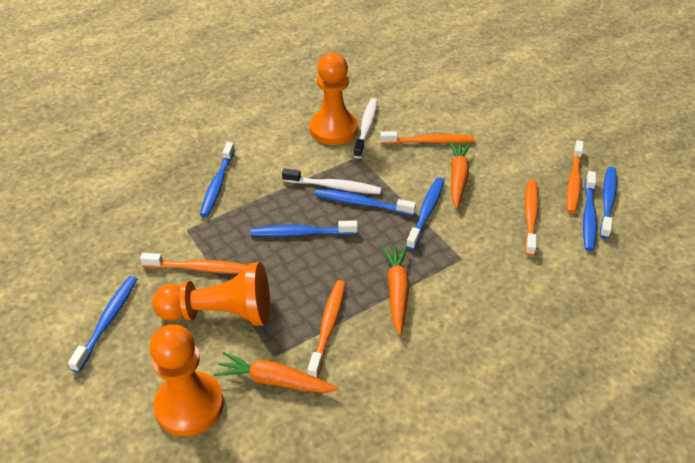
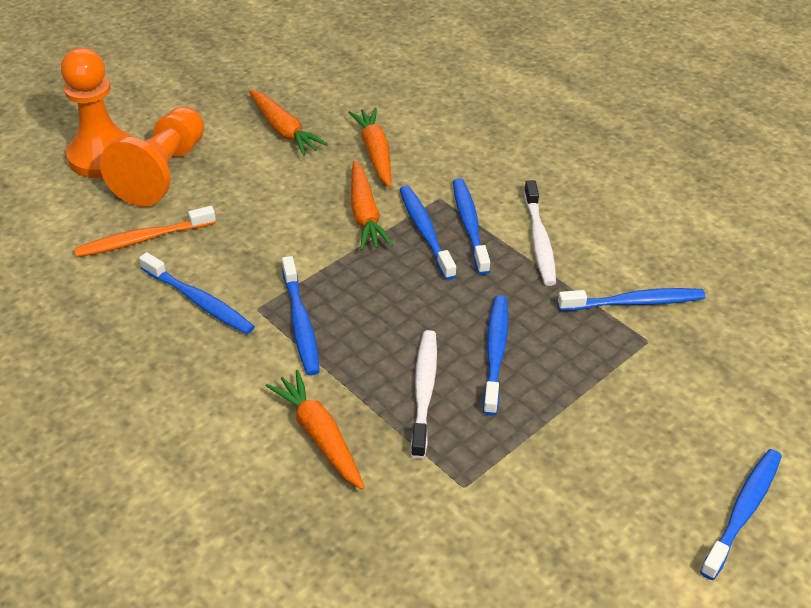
orange carrot: [214,352,338,393] [382,246,409,335] [449,141,471,208] = 3 -> [248,89,328,156] [266,370,365,490] [348,107,391,187] [351,161,393,250] = 4
orange pawn: [149,325,224,437] [152,262,270,326] [309,53,358,145] = 3 -> [61,48,132,178] [100,107,204,207] = 2
orange toothbrush: [140,253,248,274] [308,280,346,378] [380,131,475,144] [525,180,539,256] [567,140,584,213] = 5 -> [74,206,216,257] = 1

